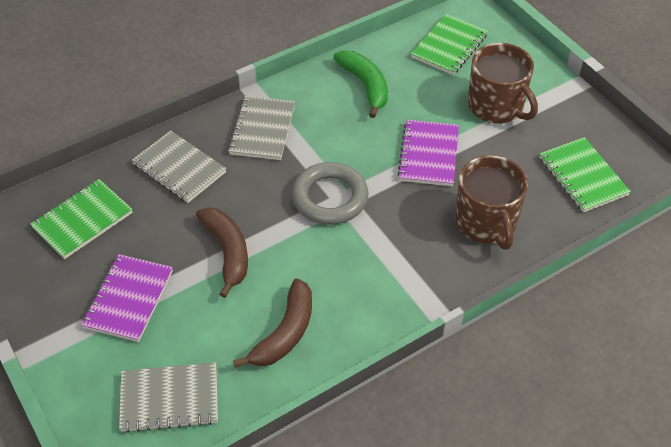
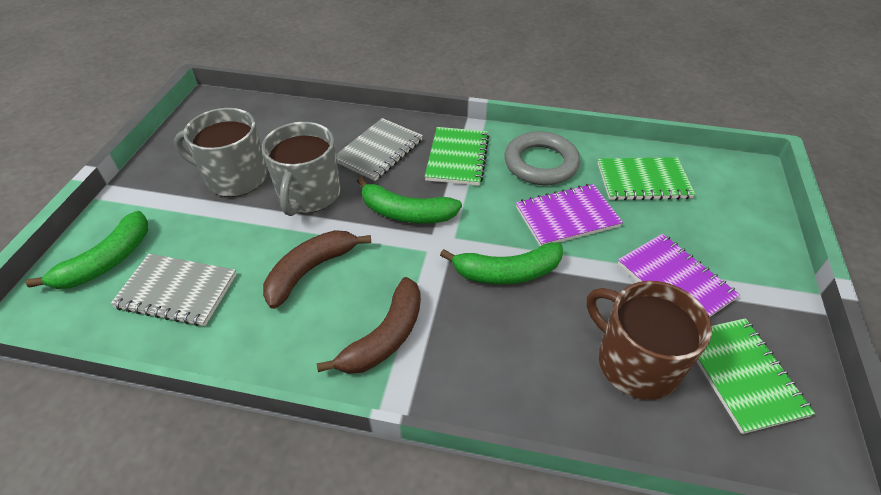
brown mug: [455,155,528,250] [468,43,538,123] = 2 -> [587,281,712,400] = 1
green banana: [333,50,388,118] = 1 -> [26,211,148,289] [357,177,462,224] [440,243,563,285] = 3
grey mug: none = 0 -> [174,108,267,197] [262,122,341,216] = 2
grey notebook: [119,362,218,433] [132,131,226,203] [228,96,295,160] = 3 -> [110,253,237,326] [336,118,423,181] = 2

